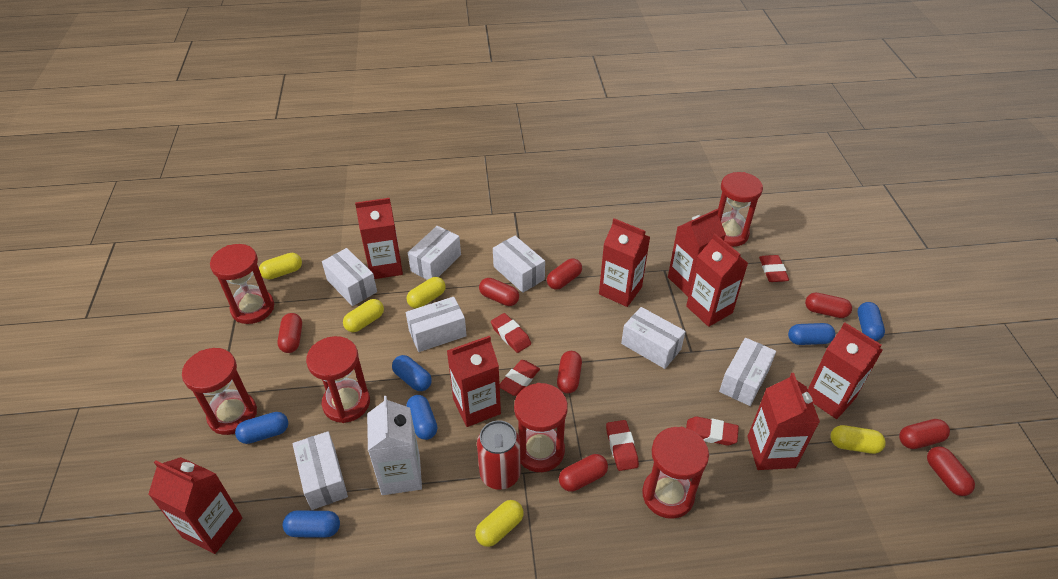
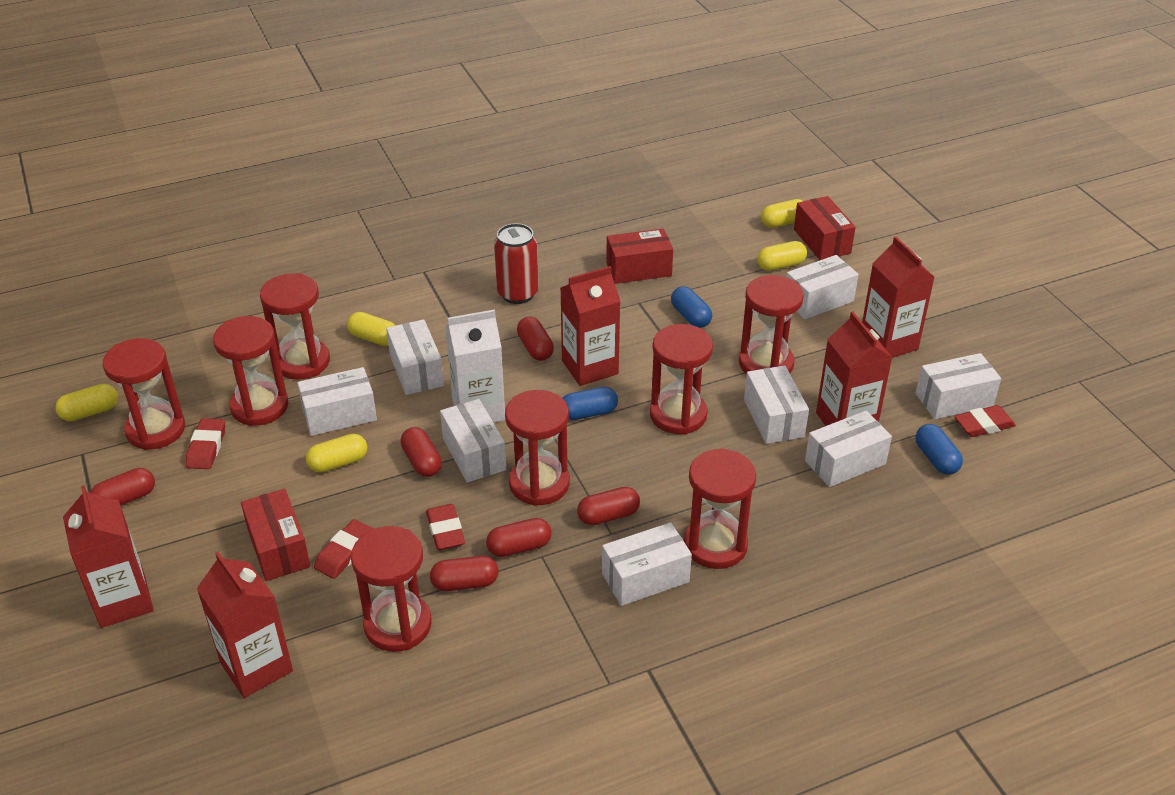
blue capsule: [235,412,288,444] [283,510,340,538] [392,355,432,391] [406,395,437,440] [788,323,835,345] [857,302,885,341] = 6 -> [563,387,618,420] [671,286,712,328] [916,424,963,475] = 3
red box: none = 0 -> [241,489,310,581] [606,228,673,284] [794,196,856,260] = 3
red capsule: [277,313,302,353] [479,278,519,306] [547,258,582,290] [557,351,582,394] [559,454,608,492] [805,293,852,318] [899,419,950,449] [927,446,975,496] = 8 -> [90,468,155,505] [400,427,442,477] [430,556,498,591] [486,518,552,557] [517,317,554,361] [577,487,640,525] = 6
red carton: [148,457,243,554] [355,198,403,279] [447,336,501,427] [599,218,650,307] [668,209,726,296] [686,234,748,327] [747,373,820,470] [808,323,883,419] = 8 -> [63,485,154,628] [197,552,293,698] [561,266,620,386] [816,312,893,426] [862,237,934,357] = 5
red eraser: [491,313,531,353] [500,360,540,396] [606,420,639,471] [686,416,739,446] [759,255,789,282] = 5 -> [186,418,225,469] [314,519,373,579] [426,504,465,550] [954,405,1016,437] = 4
red hourglass: [182,348,257,435] [210,244,274,324] [306,336,370,423] [514,383,568,472] [642,427,709,519] [718,172,763,247] = 6 -> [103,338,185,450] [213,316,288,426] [260,273,330,380] [351,526,432,652] [505,390,570,506] [650,324,713,435] [684,448,756,569] [739,275,804,374] = 8
white box: [293,431,348,510] [322,248,377,306] [406,297,467,352] [408,226,461,280] [493,236,545,293] [621,307,686,369] [719,338,776,406] = 7 -> [297,367,377,436] [386,319,444,395] [440,399,506,483] [602,522,692,606] [744,365,809,444] [786,255,859,319] [805,411,892,487] [916,353,1001,419] = 8

